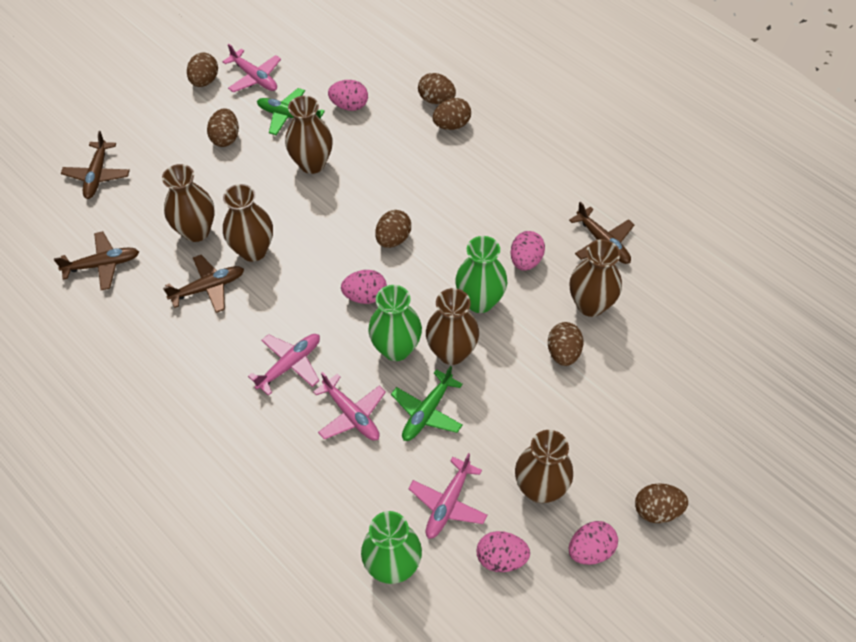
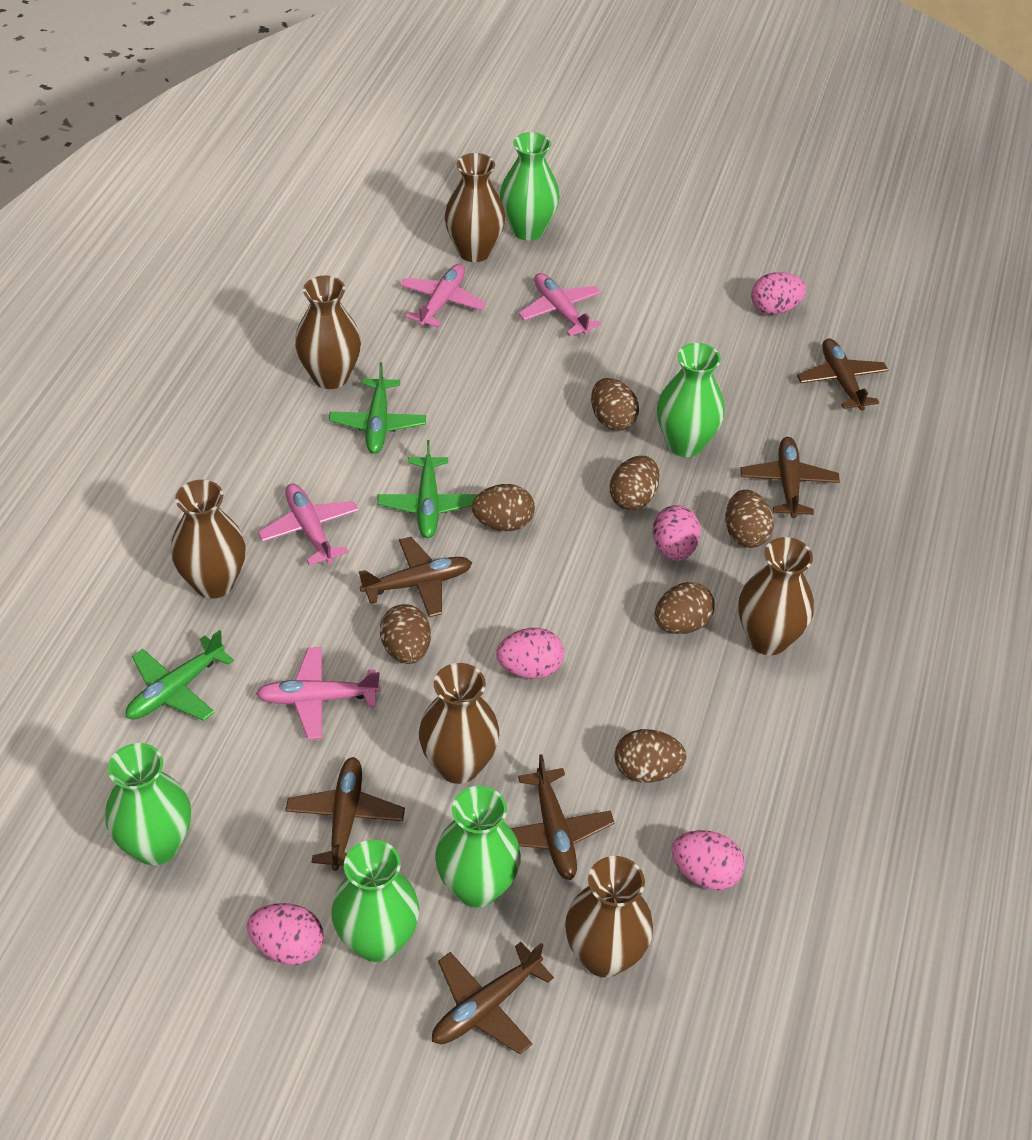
brown plane: [54,231,139,290] [61,131,130,199] [163,255,244,313] [569,202,634,264] = 4 -> [285,757,405,871] [359,537,472,617] [432,942,554,1054] [511,754,614,880] [740,437,840,518] [797,339,888,411] = 6
green plane: [257,88,325,135] [391,366,463,441] = 2 -> [126,630,234,721] [329,362,426,454] [377,440,478,538] = 3
green vase: [361,511,422,584] [368,285,422,361] [455,236,507,313] = 3 -> [105,743,191,865] [331,840,419,962] [435,786,521,908] [500,132,559,241] [657,343,725,457] = 5

